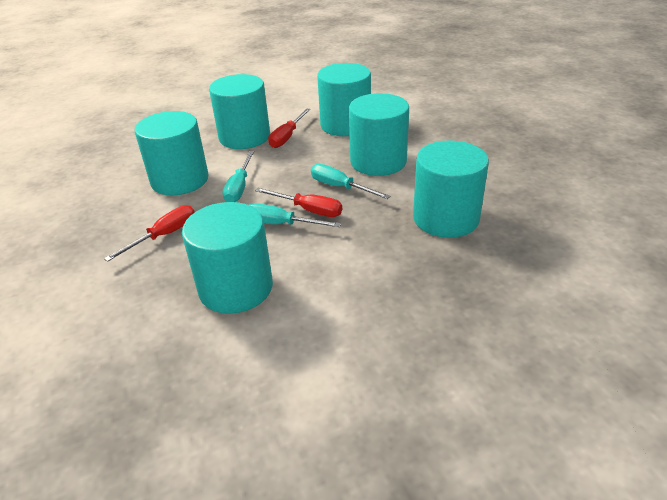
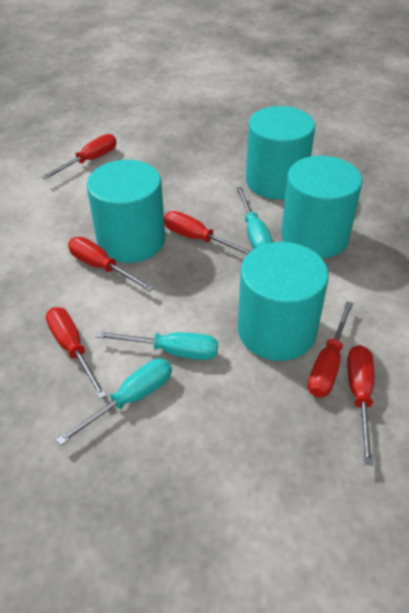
red screwdriver: [104,205,195,262] [255,188,342,217] [268,108,311,148] = 3 -> [42,134,117,179] [46,307,107,399] [68,237,154,292] [164,211,251,255] [308,301,354,397] [347,345,374,466] = 6
turquoise cylinder: [135,111,209,195] [182,202,273,314] [209,74,270,149] [317,63,371,136] [349,93,409,176] [413,140,489,238] = 6 -> [86,160,165,263] [238,242,329,361] [246,106,315,199] [281,156,363,258] = 4

